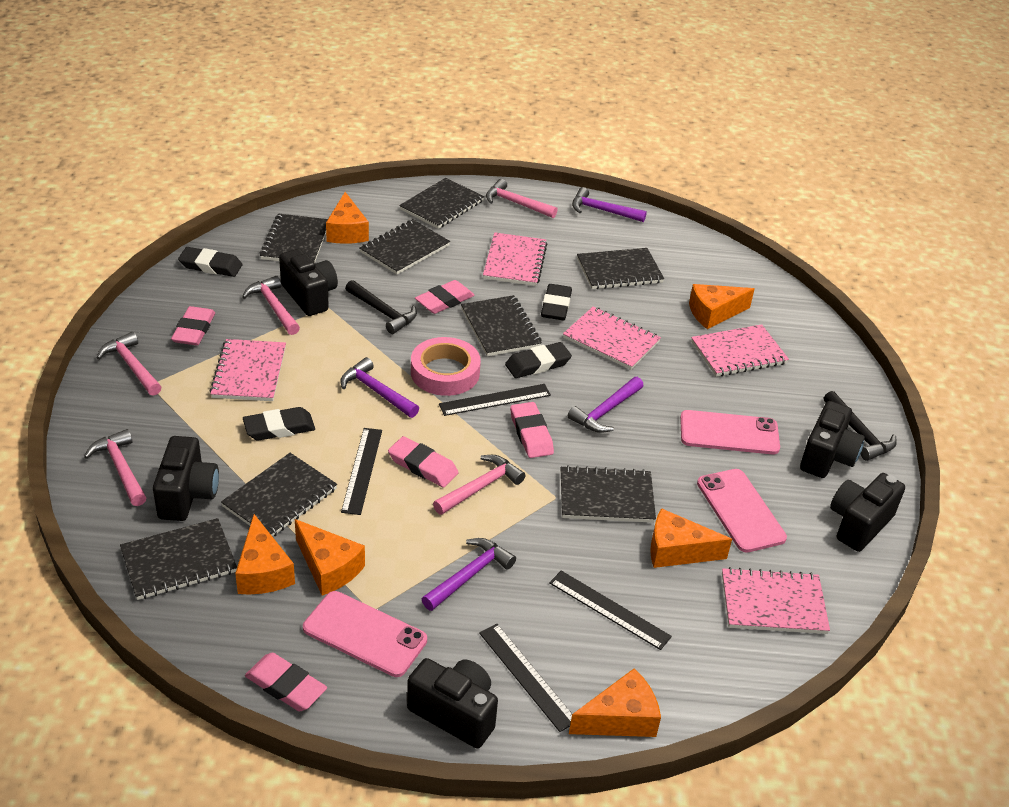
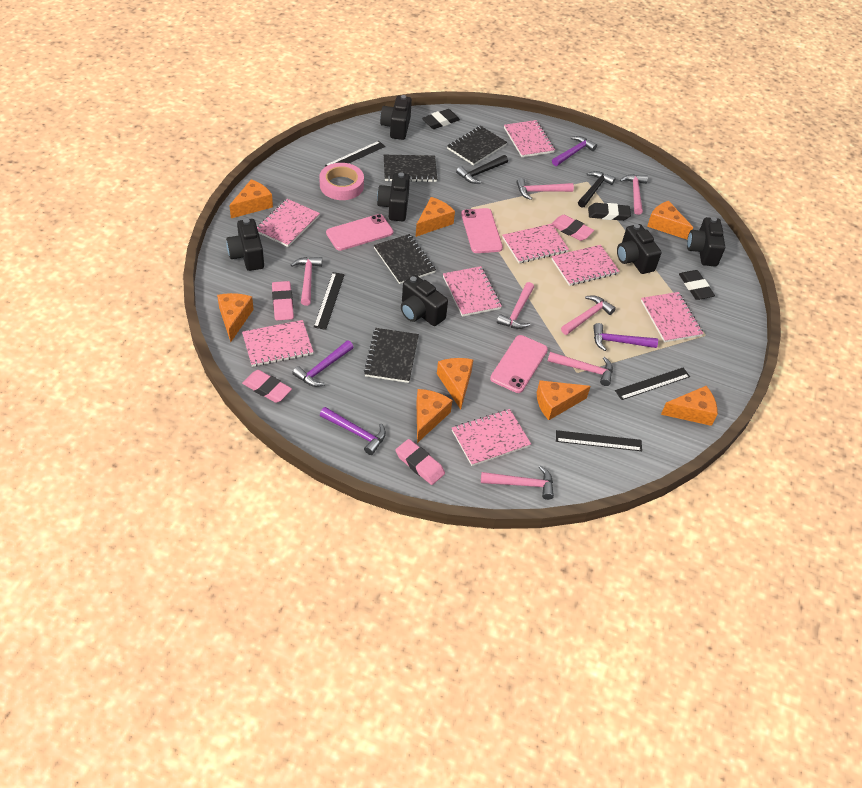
black camera: [153,436,219,521] [279,249,338,316] [407,658,498,748] [800,401,865,478] [830,473,905,552] = 5 -> [226,218,264,271] [377,172,410,221] [380,95,412,140] [401,275,448,326] [617,224,662,274] [687,217,725,266] = 6
black eraser: [178,247,243,277] [243,407,315,440] [505,342,572,378] [541,284,572,320] = 4 -> [422,109,460,129] [588,203,631,221] [679,270,715,300] = 3
black notebook: [120,518,237,600] [221,453,337,537] [260,213,328,263] [360,219,450,275] [399,178,484,229] [461,295,542,356] [560,465,656,523] [577,248,664,289] = 8 -> [364,328,419,383] [374,234,436,284] [384,155,437,182] [447,126,507,166] = 4
orange cheese: [235,514,295,594] [295,519,365,596] [326,192,369,244] [569,668,661,737] [650,508,732,568] [689,284,754,329] = 6 -> [217,293,254,342] [229,179,273,218] [416,197,455,237] [416,389,452,443] [437,358,473,409] [537,380,591,420] [647,201,693,239] [661,386,718,426] = 8
pink eraser: [171,306,215,345] [245,653,327,711] [388,436,459,487] [415,280,474,314] [510,402,554,458] = 5 -> [242,370,292,403] [272,281,294,320] [396,439,445,485] [551,215,594,241] = 4
pink hammer: [84,429,146,506] [97,332,162,396] [242,276,300,335] [433,455,525,515] [486,179,558,218] = 5 -> [291,257,322,306] [481,465,554,500] [497,282,534,329] [516,178,574,200] [548,352,613,386] [561,295,616,335] [620,174,648,215] = 7
pink notebook: [210,339,286,401] [483,232,547,286] [563,306,661,370] [691,324,789,377] [722,567,830,634] = 5 -> [242,320,314,367] [257,199,320,247] [443,266,502,317] [452,409,531,466] [502,224,569,263] [504,120,555,157] [552,245,620,286] [641,292,704,342] = 8

